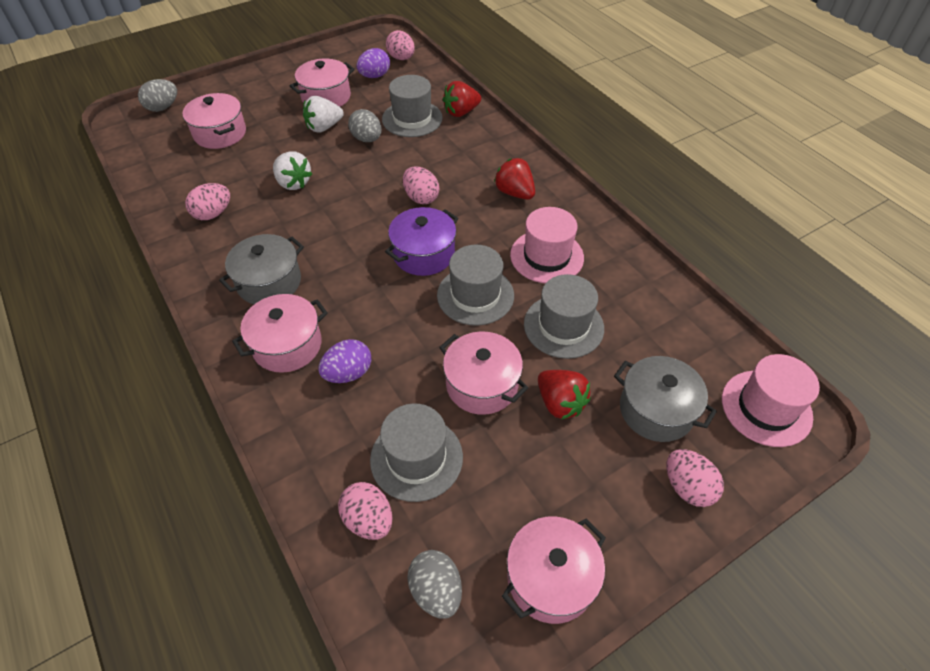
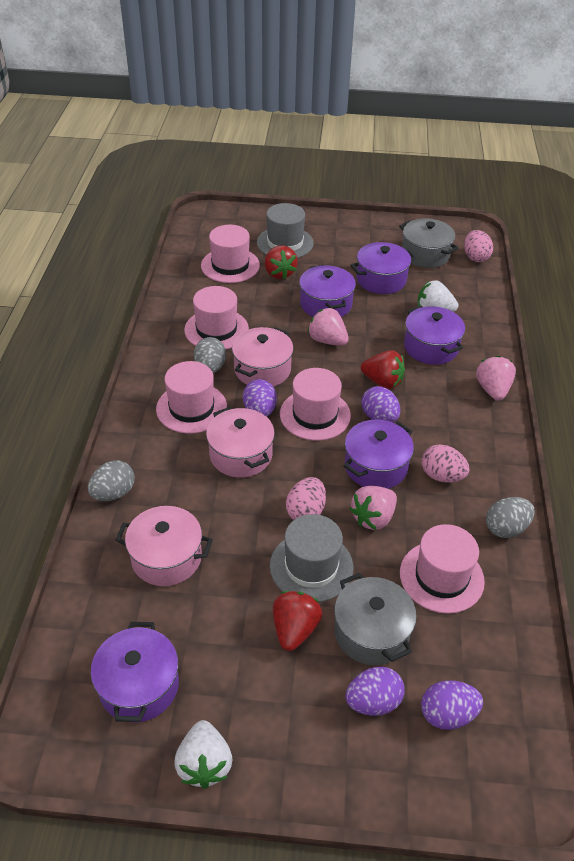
grey hat: [370,404,463,502] [382,75,443,137] [437,245,514,326] [524,274,604,359] = 4 -> [257,203,314,258] [270,514,353,602] = 2
pink egg: [185,183,230,220] [338,482,393,540] [386,30,415,60] [403,166,439,205] [666,449,724,507] = 5 -> [286,477,326,520] [422,445,470,482] [464,230,493,262] = 3
pink hat: [510,207,584,283] [722,354,820,447] = 2 -> [156,361,227,434] [184,286,249,350] [201,225,260,283] [280,368,351,441] [400,524,485,614] = 5
pink pot: [182,93,246,149] [232,294,328,373] [290,59,355,107] [439,332,528,415] [502,516,606,624] = 5 -> [116,506,213,586] [206,407,275,478] [232,327,294,387] = 3
pink strawberry: none = 0 -> [308,308,349,346] [349,486,397,530] [476,356,516,401] = 3
purple egg: [318,339,371,383] [356,48,390,78] = 2 -> [243,379,277,417] [346,667,405,716] [361,386,401,423] [421,680,483,730] = 4
purple pot: [385,207,459,276] = 1 -> [91,622,179,723] [299,265,356,317] [344,420,414,489] [350,242,416,294] [404,306,465,365] = 5

